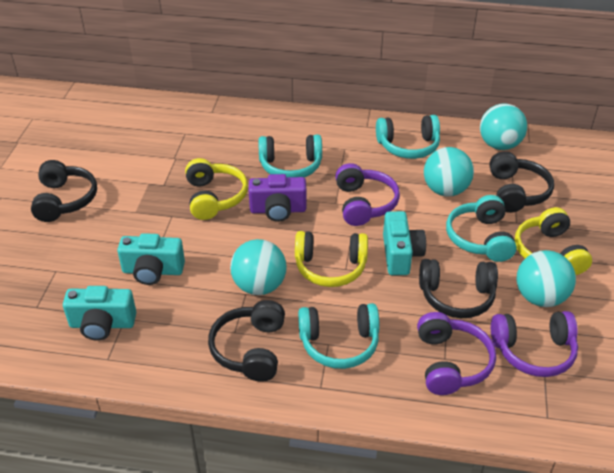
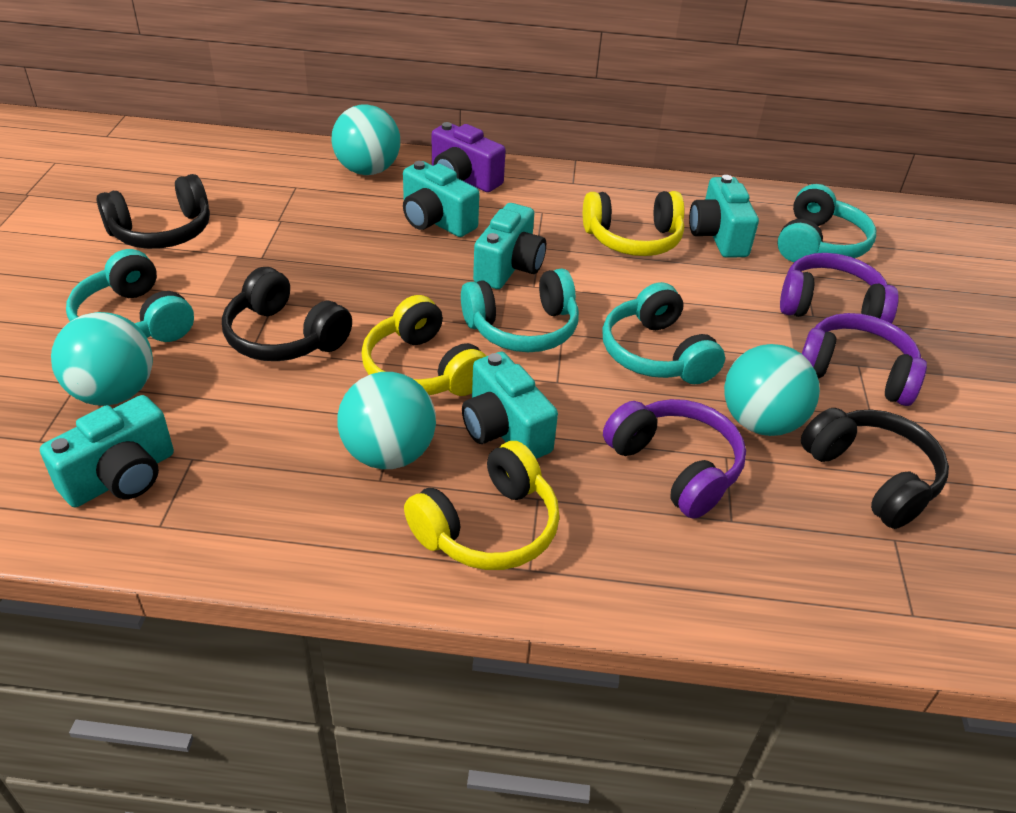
black headphones: [31,160,97,222] [208,300,285,382] [419,259,498,318] [489,151,554,213] = 4 -> [96,174,210,249] [222,267,352,361] [801,408,949,529] = 3
turquoise camera: [63,286,137,341] [117,233,185,285] [383,211,426,275] = 3 -> [40,395,174,507] [403,161,479,237] [462,352,558,459] [473,203,546,289] [689,175,759,258] = 5

